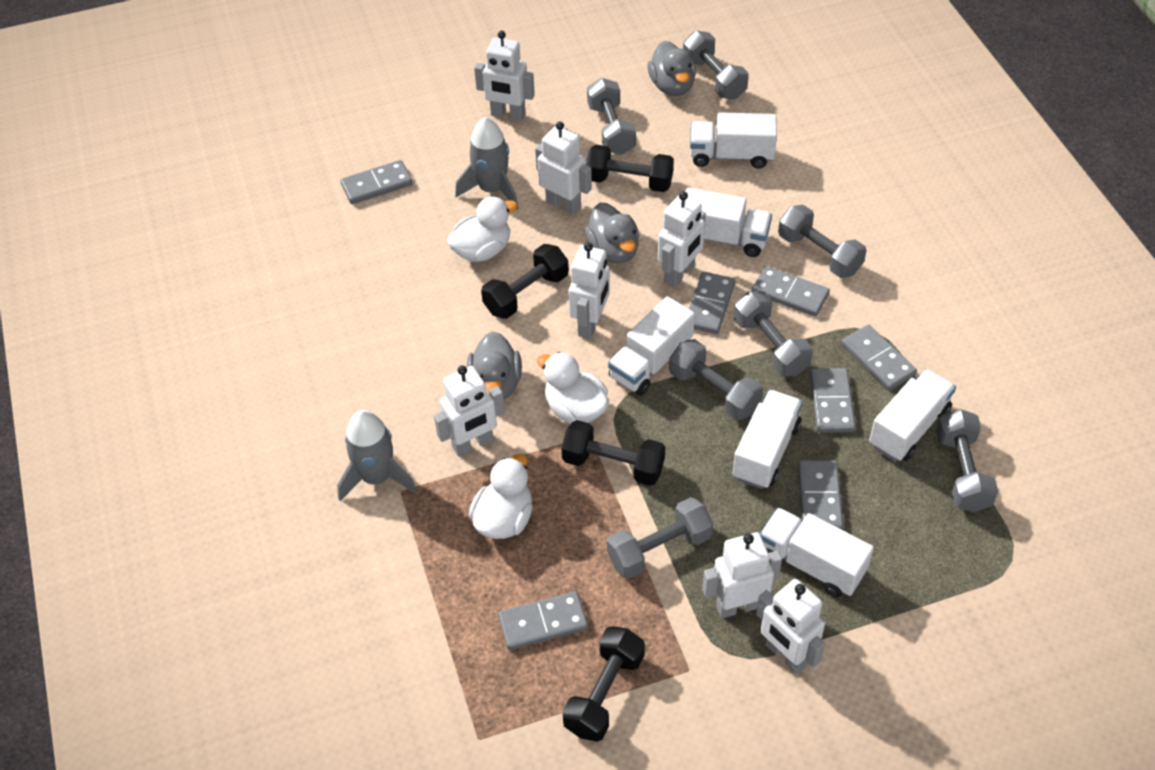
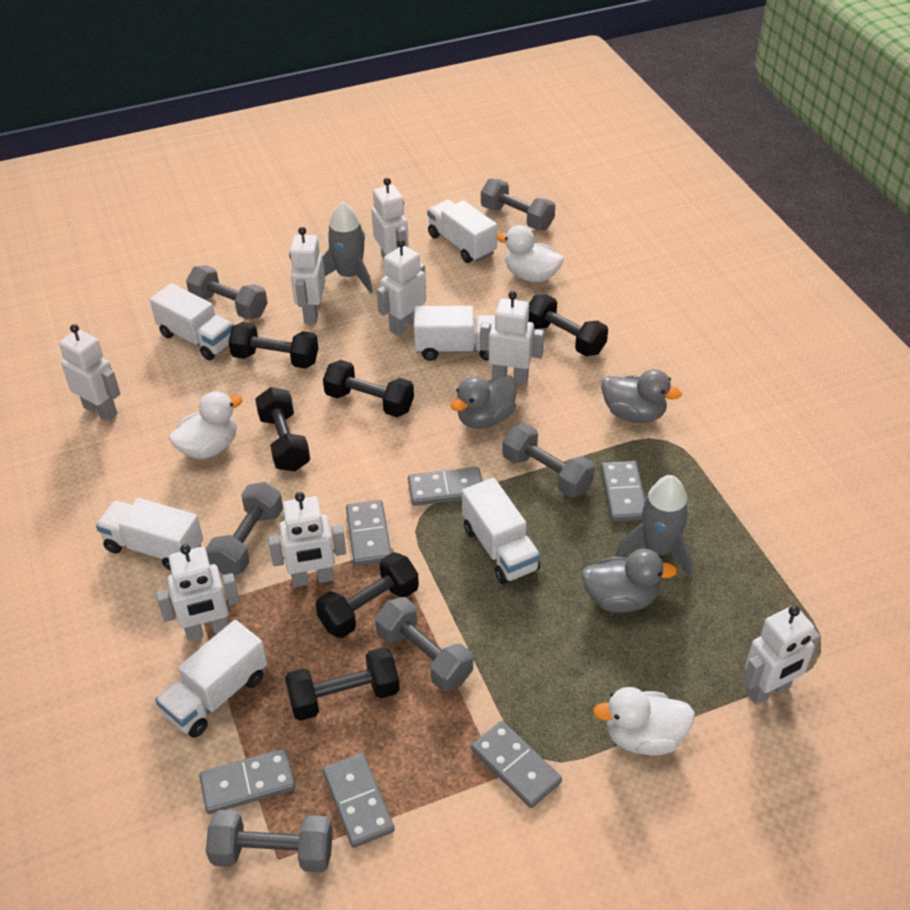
black dumbbell: [481,244,569,319] [561,420,665,486] [562,626,645,742] [586,145,674,192] = 4 -> [228,322,318,369] [255,387,310,471] [285,647,400,721] [316,552,419,638] [323,360,414,417] [528,294,608,356] = 6
grey domino: [340,160,412,204] [498,591,588,650] [689,272,735,334] [752,266,830,317] [798,460,843,530] [810,368,856,433] [841,325,917,391] = 7 -> [199,749,295,814] [323,753,395,848] [346,500,391,566] [408,467,482,506] [471,721,562,808] [601,461,645,522] = 6
grey dumbbell: [587,78,636,155] [607,497,713,579] [669,339,763,420] [683,31,749,99] [734,291,813,377] [778,205,867,278] [936,409,998,512] = 7 -> [186,265,268,320] [206,482,283,575] [206,810,333,873] [375,597,473,691] [481,179,555,230] [502,424,595,497] = 6
white robot: [434,365,505,457] [474,31,535,121] [535,121,592,215] [568,242,610,339] [658,191,706,288] [702,532,782,618] [756,579,825,674] = 7 -> [59,324,120,421] [156,544,240,641] [268,492,346,587] [289,227,325,324] [371,178,409,259] [377,239,426,336] [480,291,544,385] [743,605,821,705] = 8

